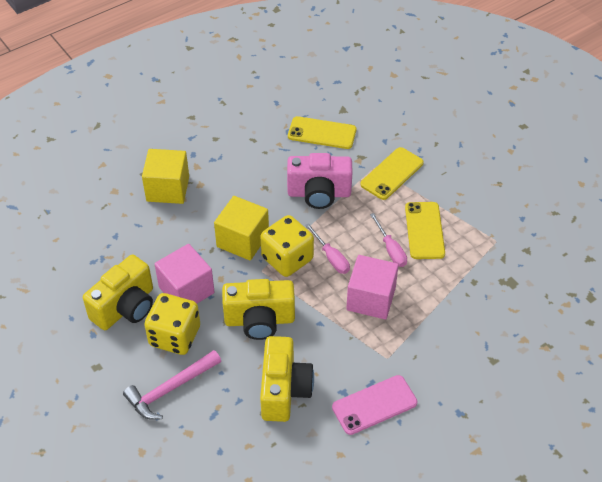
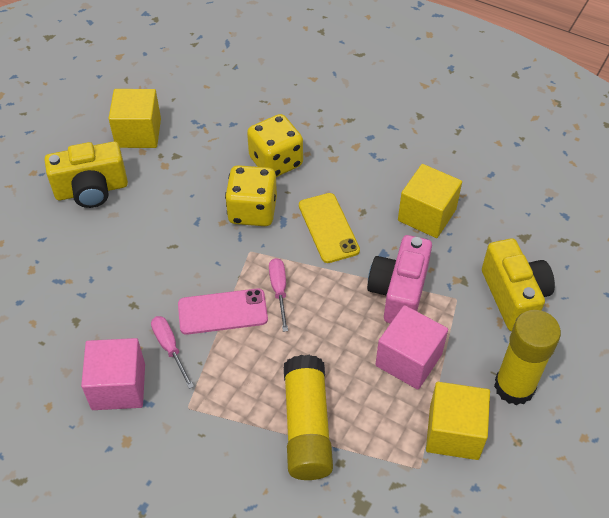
pink hammer: [123,350,221,420] = 1 -> none = 0
yellow camera: [83,254,153,330] [222,279,295,340] [260,336,314,422] = 3 -> [45,141,128,208] [482,238,555,331] = 2
yellow cube: [142,149,189,204] [214,196,269,260] = 2 -> [108,89,161,148] [398,164,462,238] [426,382,490,460] = 3
yellow glue stick: none = 0 -> [284,355,333,480] [494,310,561,405] = 2
yellow phone: [288,116,356,149] [360,147,424,200] [405,202,445,259] = 3 -> [299,193,360,263] = 1

